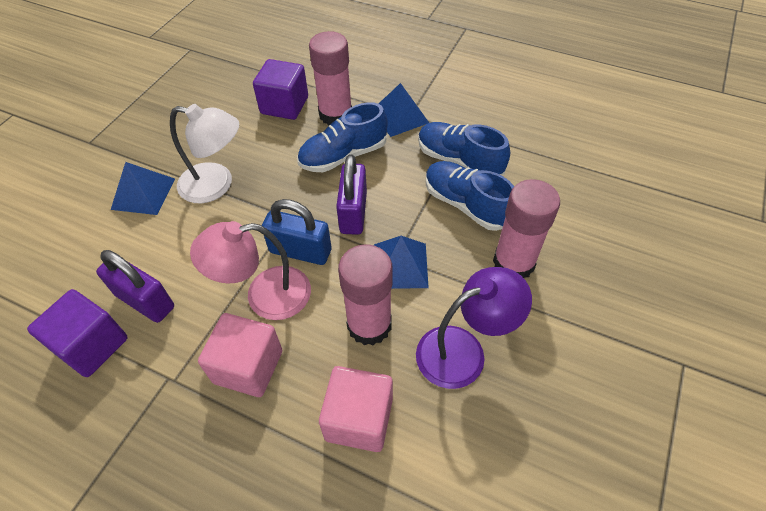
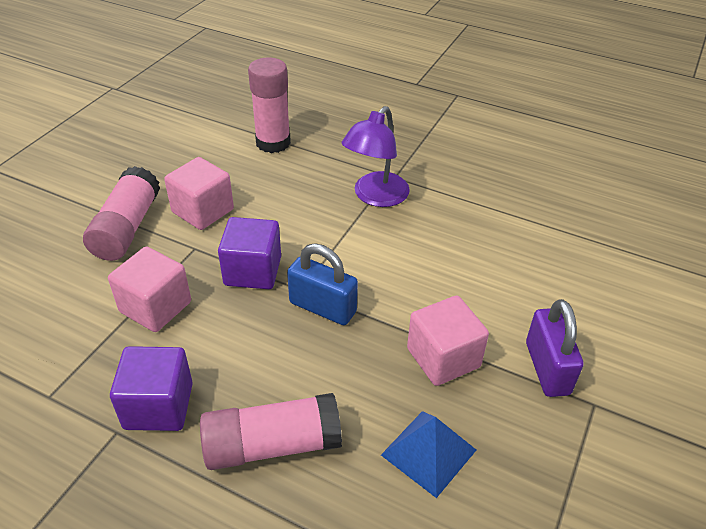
blue pyramid: [111,162,175,215] [374,236,429,289] [379,83,429,137] = 3 -> [381,411,476,498] = 1
blue shoe: [297,102,388,172] [418,122,510,176] [426,161,514,231] = 3 -> none = 0
pink cube: [198,313,282,397] [319,366,393,452] = 2 -> [108,247,191,332] [164,157,234,230] [407,295,489,386] = 3
pink lamp: [190,221,311,320] = 1 -> none = 0
purple padlock: [96,250,174,323] [336,154,367,235] = 2 -> [526,299,584,397] = 1
white lamp: [170,104,239,203] = 1 -> none = 0

